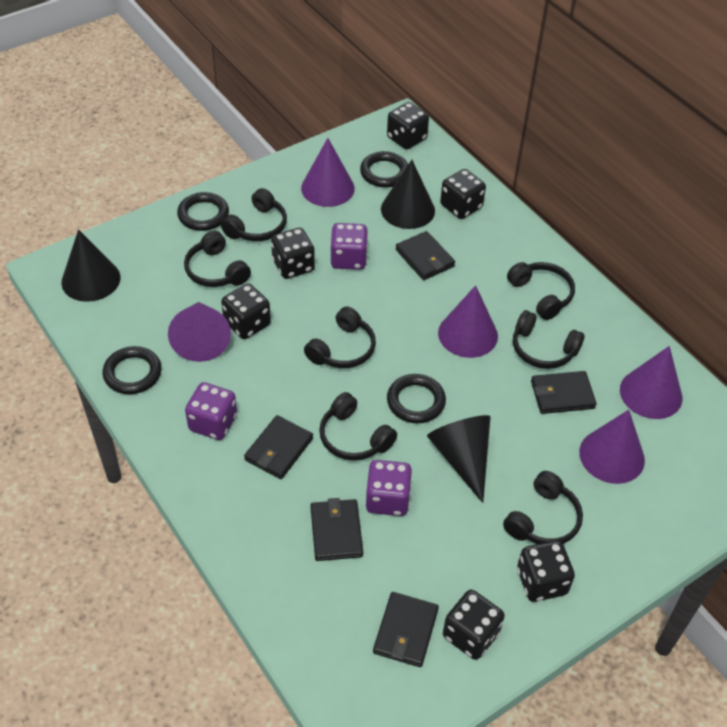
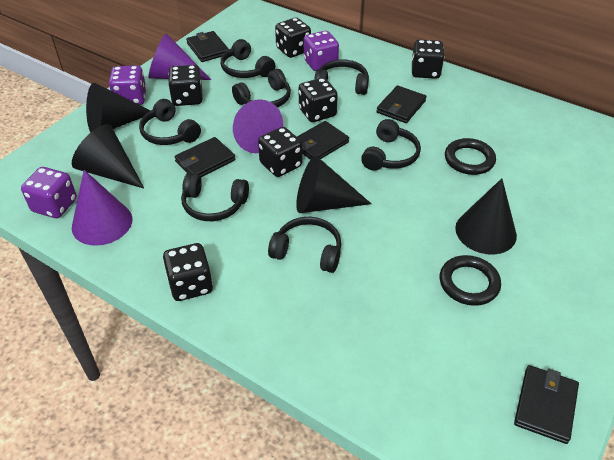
black cone: [61,229,120,302] [381,160,435,229] [427,415,491,503] = 3 -> [72,124,144,188] [86,83,151,133] [296,156,371,213] [455,178,517,255] = 4
black ring: [103,346,162,394] [177,192,229,231] [360,151,408,187] [387,374,446,423] = 4 -> [440,255,501,306] [445,138,496,175] = 2
purple cone: [168,302,231,362] [301,138,355,207] [438,285,498,358] [579,410,645,484] [620,346,682,419] = 5 -> [72,170,132,246] [148,33,211,80] [233,99,283,153] = 3

